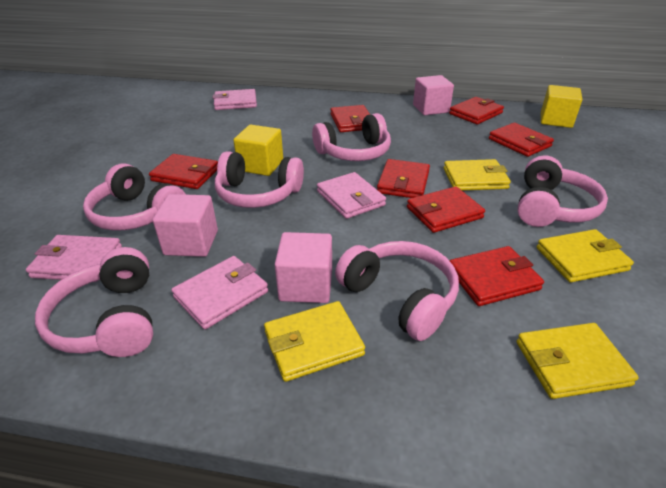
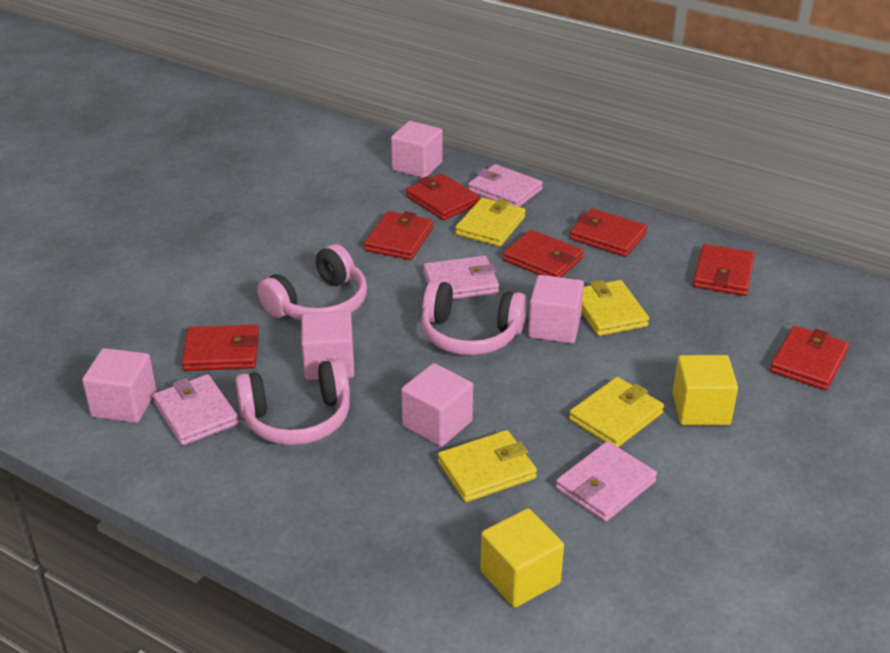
pink cube: [153,194,218,257] [275,232,332,303] [413,75,454,115] = 3 -> [82,348,156,423] [301,311,354,380] [391,121,443,178] [401,363,473,447] [528,275,584,344] = 5
pink headphones: [35,247,153,357] [83,163,186,231] [215,151,304,208] [312,113,391,161] [335,241,459,341] [517,155,608,227] = 6 -> [235,359,350,445] [257,244,367,320] [421,280,527,355] = 3

